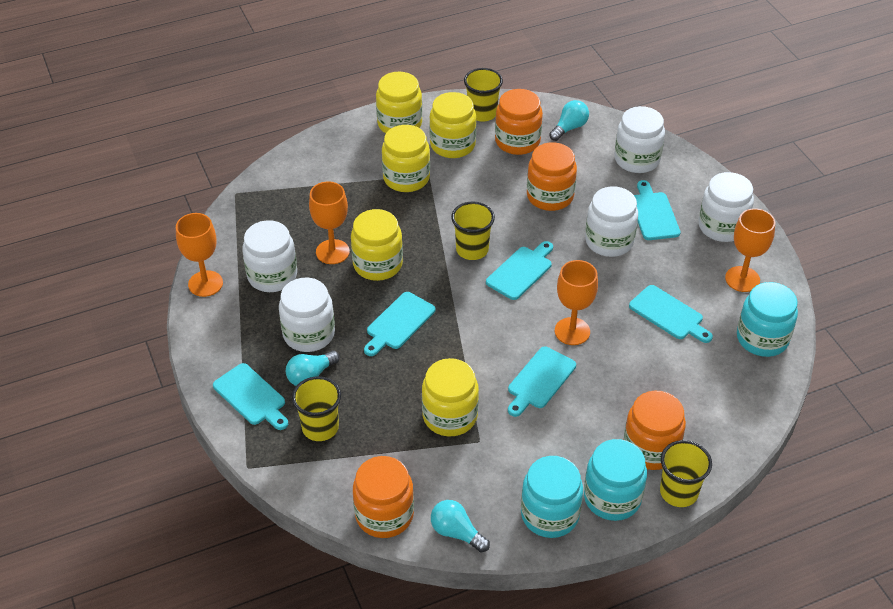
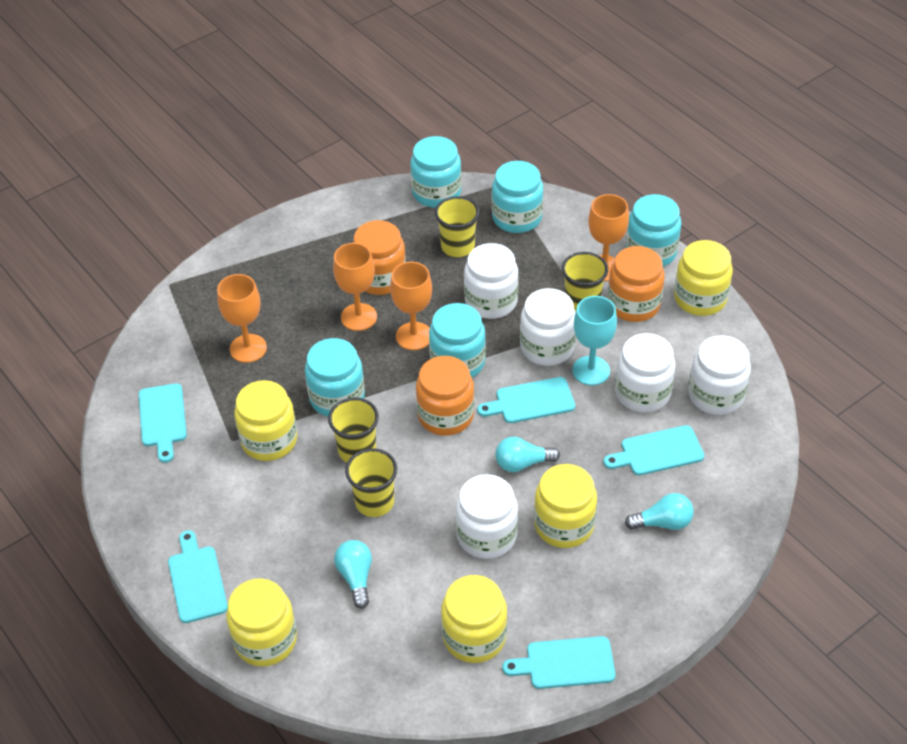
orange jar: [353,456,414,538] [495,89,543,155] [527,142,577,211] [623,391,686,470] = 4 -> [353,220,406,295] [416,356,474,436] [608,246,665,322] = 3
turquoise cutting board: [213,363,288,430] [364,292,435,356] [486,241,553,300] [508,346,576,417] [629,285,713,343] [634,180,681,240] = 6 -> [139,383,187,463] [168,530,228,623] [477,377,575,423] [502,636,616,689] [603,425,705,476] = 5
turquoise goblet: none = 0 -> [572,296,617,386] = 1
turquoise jar: [521,456,583,538] [584,439,647,521] [737,282,798,357] = 3 -> [305,338,365,416] [410,136,462,208] [429,303,486,377] [492,161,543,233] [626,194,681,267] = 5

